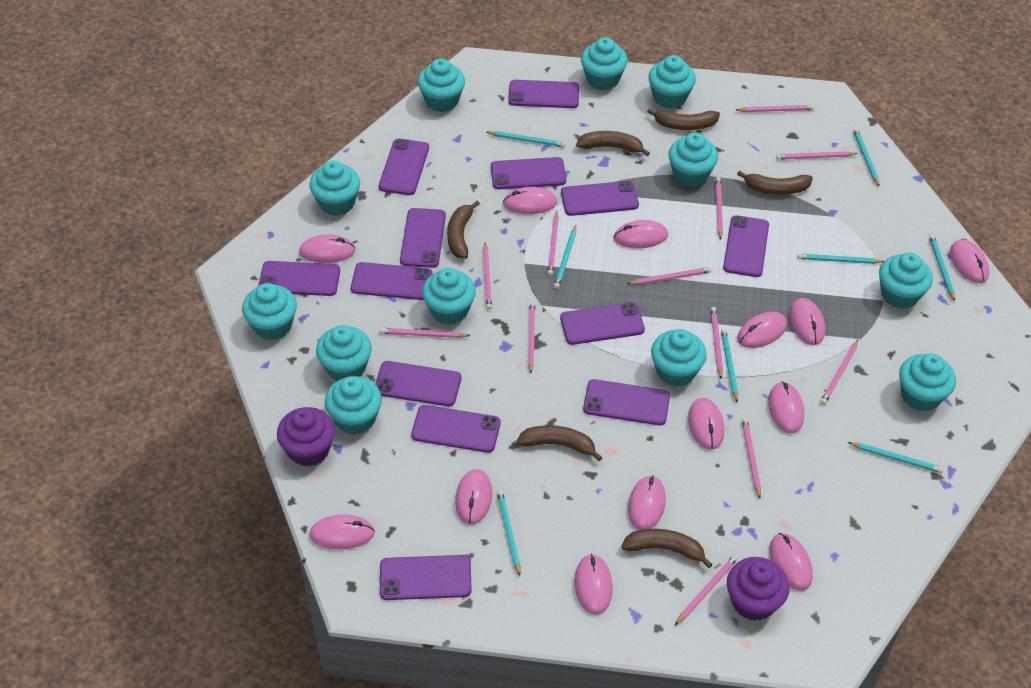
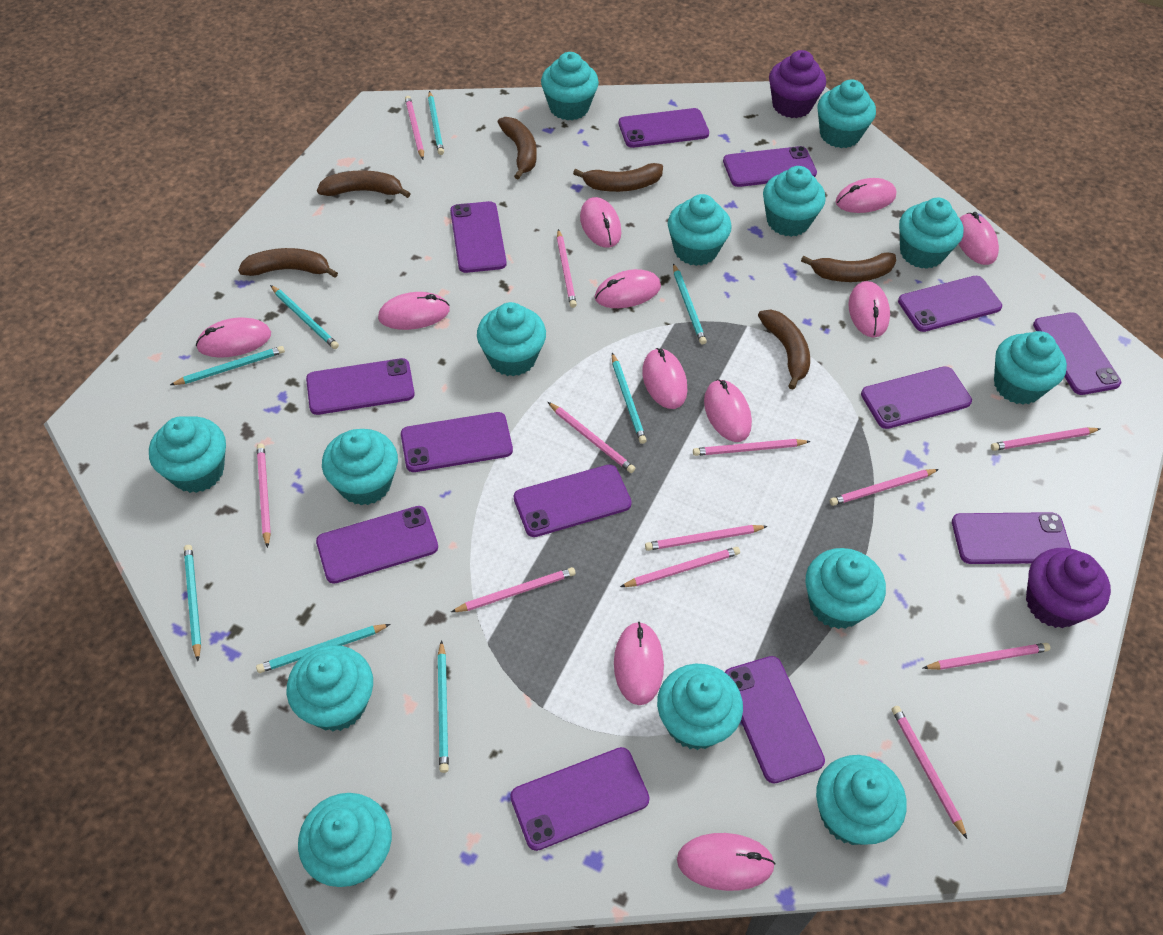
pink mouse: [299,234,355,263] [309,514,375,549] [455,469,492,525] [503,187,557,214] [575,554,613,615] [614,220,668,248] [628,475,666,530] [688,398,724,450] [737,312,787,348] [768,381,804,433] [769,533,813,591] [789,298,825,345] [950,239,989,283] = 13 -> [196,317,271,358] [378,292,450,330] [580,197,622,248] [595,269,661,308] [614,622,664,705] [642,348,687,409] [677,833,776,891] [704,379,752,442] [836,178,896,213] [848,281,890,337] [959,212,999,265] = 11
turquoise cupcake: [242,283,297,340] [309,161,360,216] [316,325,372,381] [325,376,382,435] [418,58,465,112] [422,268,476,325] [581,37,628,90] [648,55,696,109] [651,329,707,387] [668,133,718,187] [879,252,933,309] [899,353,956,411] = 12 -> [149,416,226,493] [287,645,373,731] [298,793,392,887] [322,429,398,506] [477,302,546,377] [541,52,599,121] [657,664,743,750] [668,194,732,266] [763,166,826,237] [806,548,886,629] [816,755,906,845] [818,79,876,148] [899,198,964,269] [994,331,1067,405] = 14

